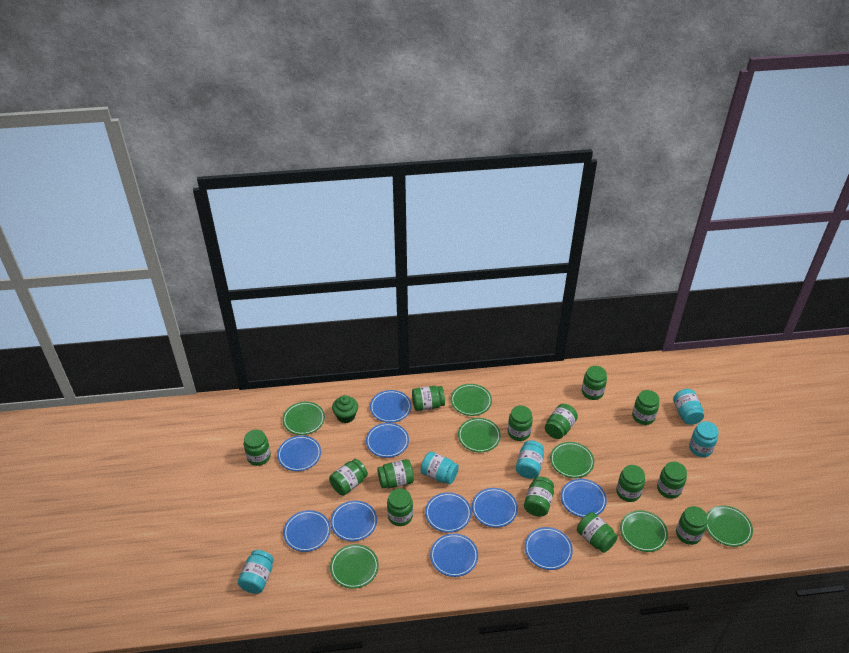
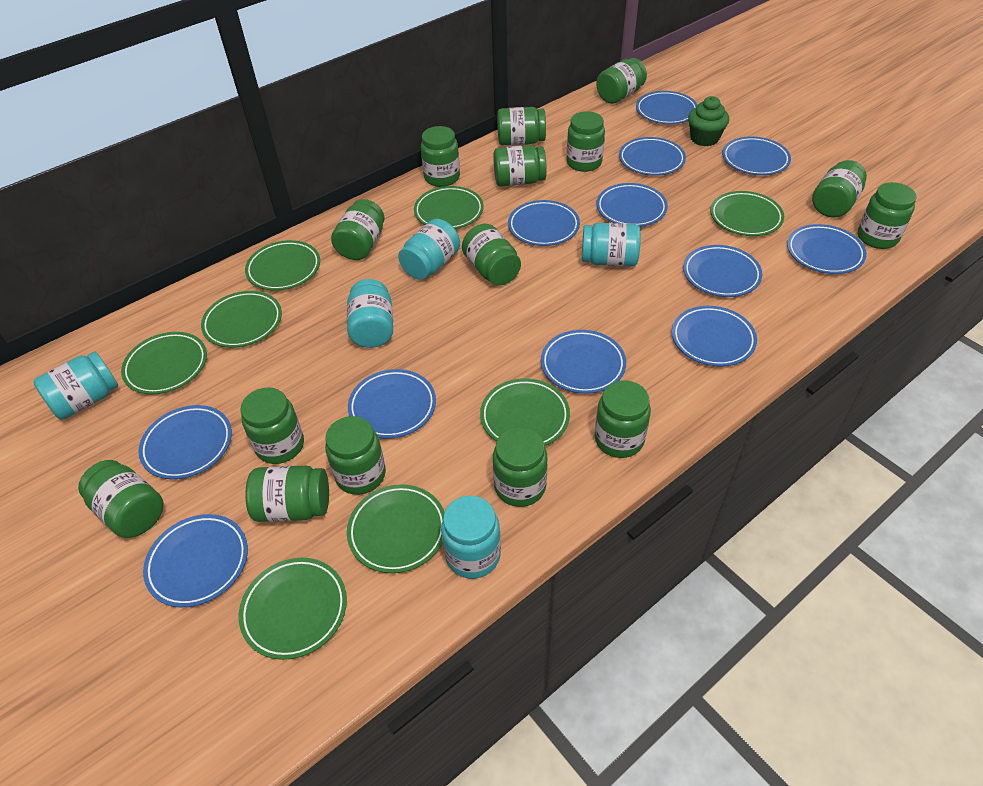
blue plate: [277,435,321,471] [283,510,331,552] [331,501,377,541] [366,423,409,458] [370,390,411,423] [425,492,471,533] [430,533,478,577] [472,488,518,528] [525,527,573,570] [561,479,607,517] = 10 -> [138,405,232,479] [143,514,248,607] [348,369,436,438] [508,200,580,246] [541,330,626,394] [596,183,668,227] [619,137,686,176] [636,91,698,124] [672,306,757,367] [683,245,762,297] [722,137,791,175] [787,224,867,274] = 12
green jar: [244,430,271,466] [329,459,368,495] [377,459,414,489] [387,488,413,526] [412,386,445,411] [508,406,533,441] [524,476,554,517] [545,404,578,439] [577,512,618,553] [582,366,607,400] [616,465,645,502] [632,390,659,425] [657,462,687,499] [676,506,708,545] = 14 -> [78,460,164,538] [240,387,304,464] [245,466,329,522] [325,416,386,495] [331,199,385,260] [421,126,460,187] [462,224,521,286] [493,145,547,186] [493,427,547,507] [497,107,546,145] [566,111,605,172] [595,380,651,458] [596,58,647,104] [812,160,867,217] [858,182,917,249] = 15
green plate: [283,402,325,435] [330,544,379,589] [451,384,492,416] [458,418,501,452] [550,442,594,478] [620,510,668,552] [706,506,753,547] = 7 -> [121,332,207,394] [201,291,282,348] [239,558,347,660] [245,240,320,291] [347,484,445,573] [414,186,484,229] [480,378,570,446] [710,191,784,236] = 8

